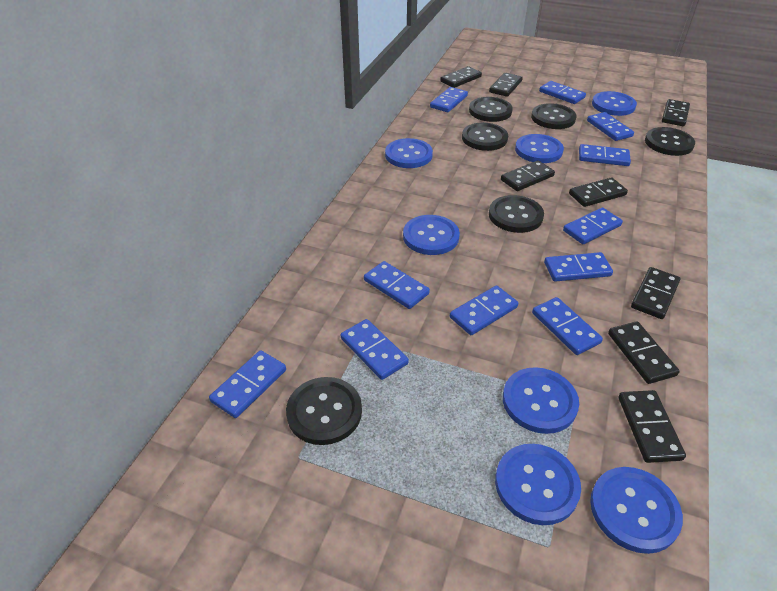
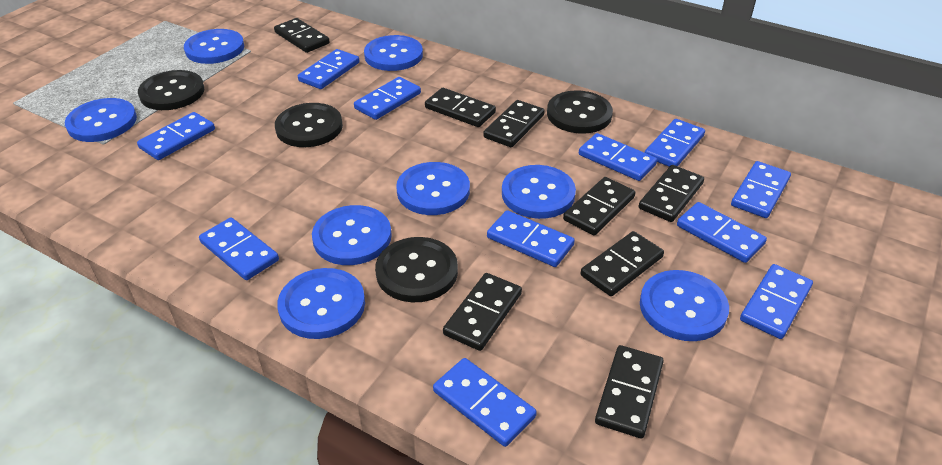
black button: [286,377,362,445] [462,123,508,151] [469,97,513,122] [489,195,544,233] [531,103,576,129] [645,127,695,156] = 6 -> [138,70,204,110] [275,103,343,147] [375,237,458,302] [547,90,613,134] = 4
blue button: [385,138,433,168] [403,215,460,255] [495,444,581,525] [503,367,579,434] [515,134,564,163] [590,467,683,554] [592,91,637,116] = 7 -> [65,98,137,142] [184,29,244,64] [277,268,365,339] [312,205,392,265] [364,35,423,71] [396,162,470,215] [502,165,576,219] [640,270,729,341] = 8

